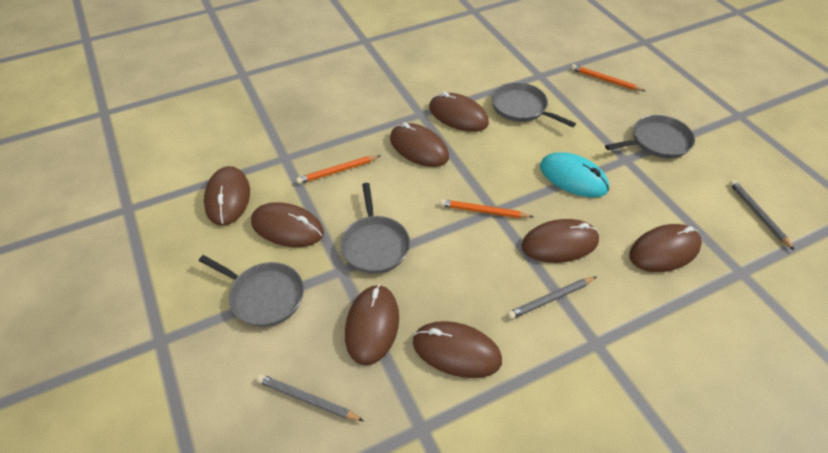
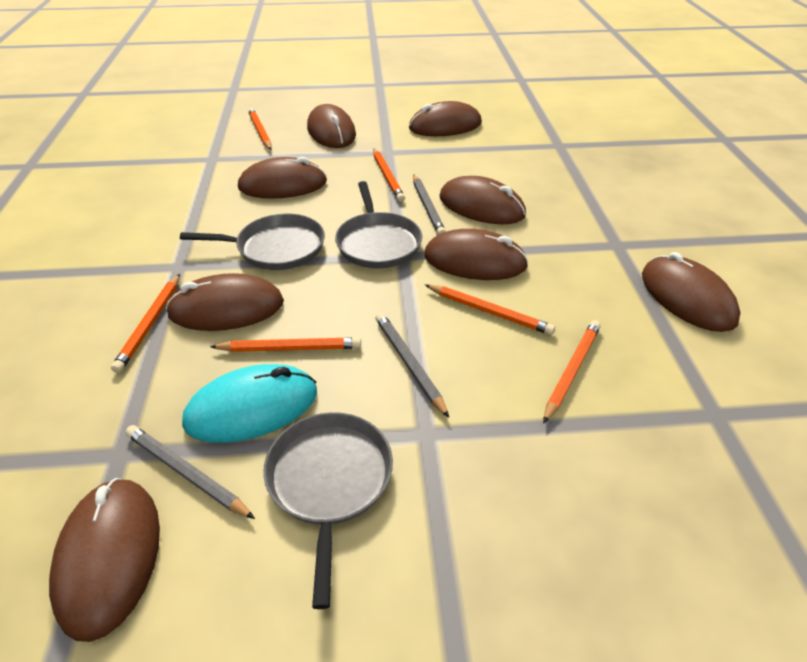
grey pan: [199,255,304,327] [340,183,410,274] [491,82,576,127] [605,115,695,158] = 4 -> [180,214,325,270] [263,412,393,609] [335,181,422,268] = 3
orange pencil: [296,155,381,184] [440,199,533,218] [571,64,645,91] = 3 -> [111,274,180,373] [210,337,361,352] [248,108,272,150] [373,148,405,202] [425,284,555,335] [543,320,601,424] = 6

